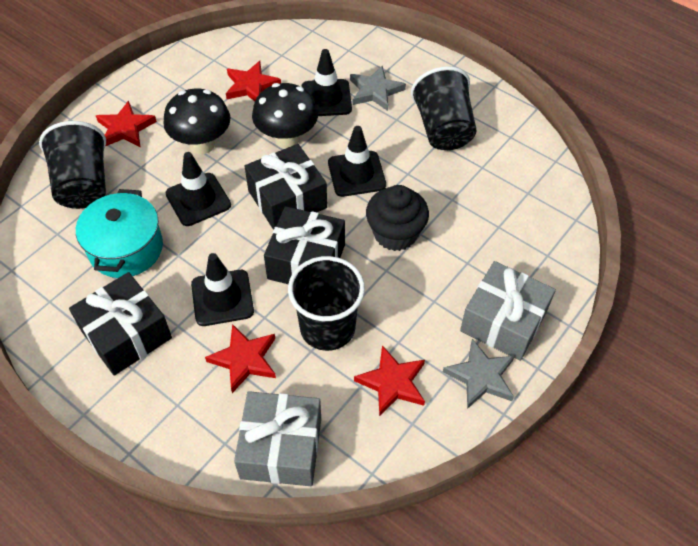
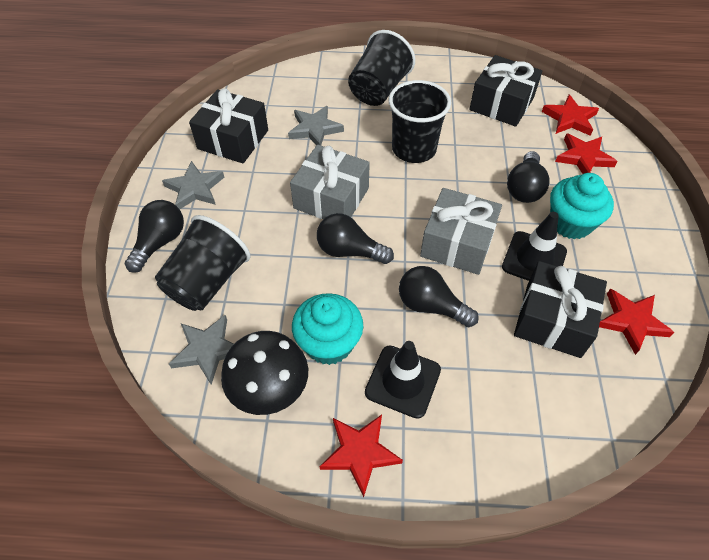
black cupcake: [366,185,429,251] = 1 -> none = 0
black light bulb: none = 0 -> [125,200,184,273] [317,213,394,264] [399,266,479,327] [507,151,550,203] = 4
black mushroom: [163,88,231,154] [252,83,318,148] = 2 -> [221,331,308,415] = 1
black traffic cone: [166,152,231,226] [191,253,254,326] [302,49,352,116] [328,126,386,197] = 4 -> [365,341,441,419] [502,212,567,281] = 2
grey star: [350,66,406,111] [443,339,515,409] = 2 -> [162,161,224,209] [169,315,234,385] [288,106,344,145] = 3
turquoise cupcake: none = 0 -> [292,293,363,365] [550,173,614,239] = 2
turquoise pot: [76,189,163,278] = 1 -> none = 0

